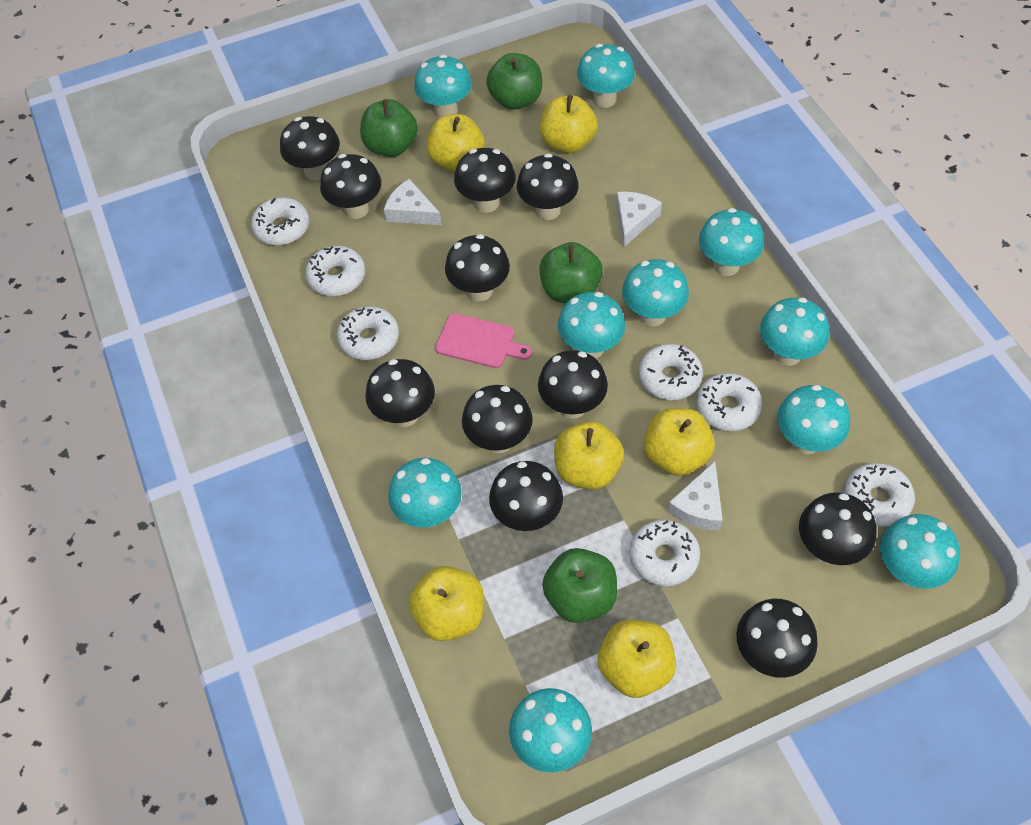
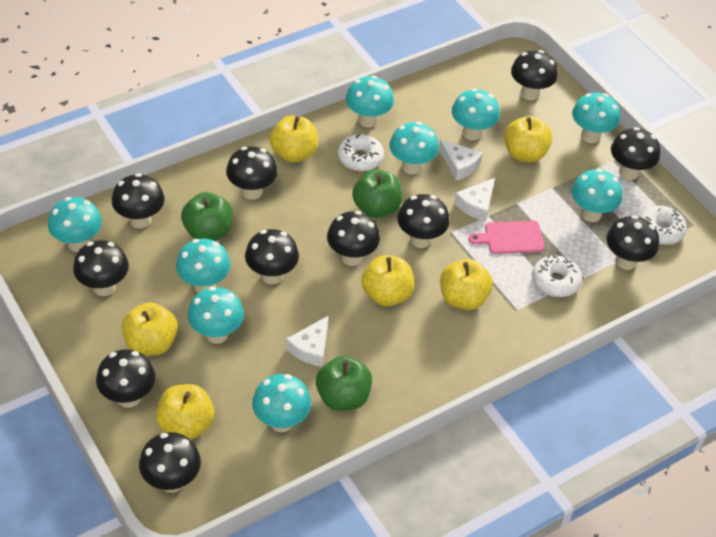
green apple: [360,99,418,157] [486,53,542,110] [539,242,603,303] [542,548,617,623] = 4 -> [181,192,233,241] [316,356,372,411] [352,169,402,218] = 3
turquoise mushroom: [388,458,462,528] [414,54,472,118] [509,688,592,773] [558,292,625,358] [577,44,635,108] [622,259,689,326] [699,208,764,276] [760,297,829,366] [777,385,850,454] [880,514,960,589] = 10 -> [48,197,102,252] [176,239,231,293] [188,287,244,344] [252,374,311,432] [346,76,394,127] [389,122,439,174] [452,88,500,140] [572,92,620,143] [572,168,622,222] = 9
white donut: [251,197,309,246] [305,246,365,296] [337,306,399,360] [630,520,700,586] [639,344,703,400] [696,373,762,431] [844,463,915,527] = 7 -> [338,134,384,171] [532,254,582,297] [640,205,687,245] = 3

